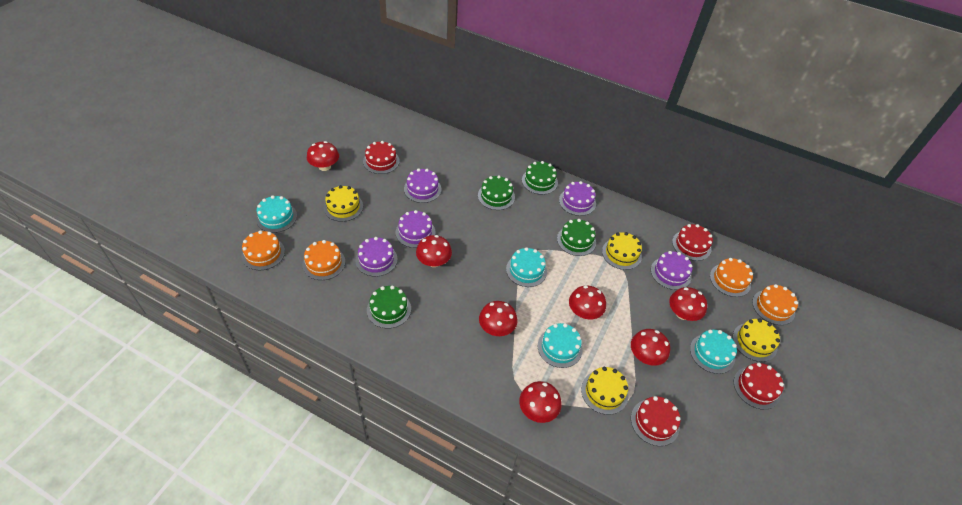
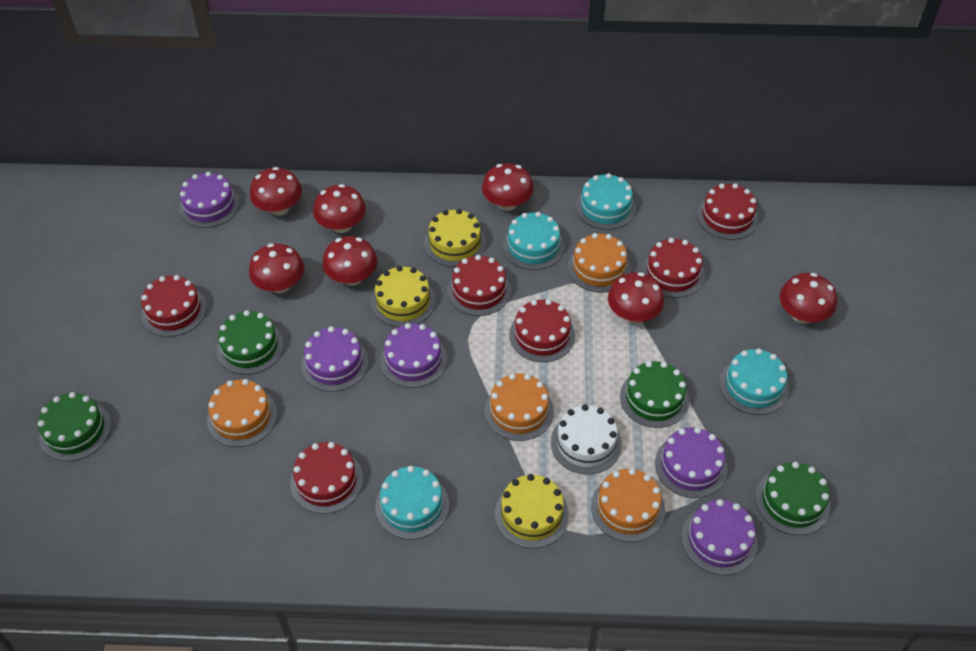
red cake: [363,141,400,174] [631,396,681,446] [672,224,713,261] [734,363,784,410] = 4 -> [141,275,207,337] [290,442,363,514] [447,255,511,316] [509,299,575,362] [641,238,705,298] [697,183,758,240] = 6
white cake: none = 0 -> [551,404,622,474] = 1
yellow cake: [324,185,363,222] [581,367,628,415] [602,232,642,270] [733,318,780,362] = 4 -> [371,266,436,327] [424,209,486,267] [495,474,569,548] = 3

